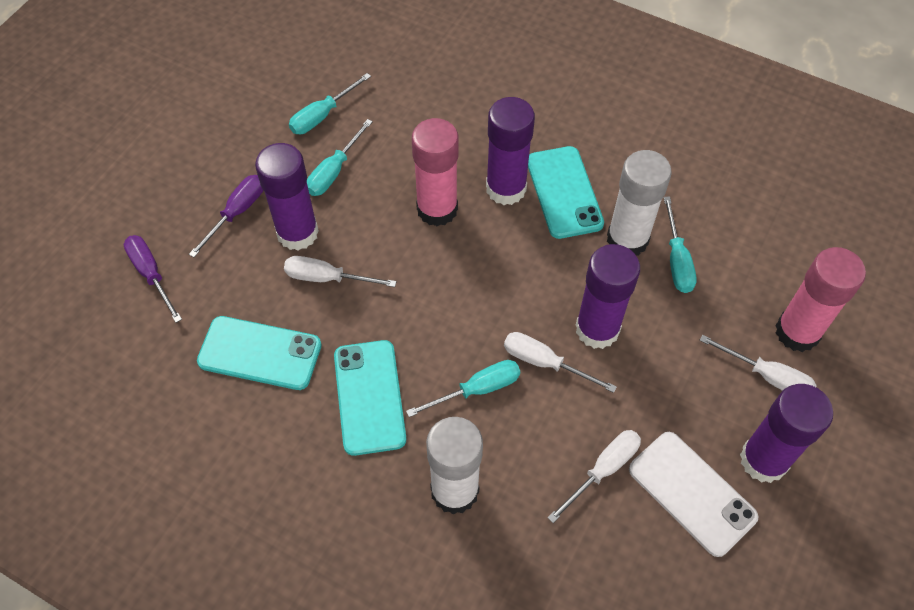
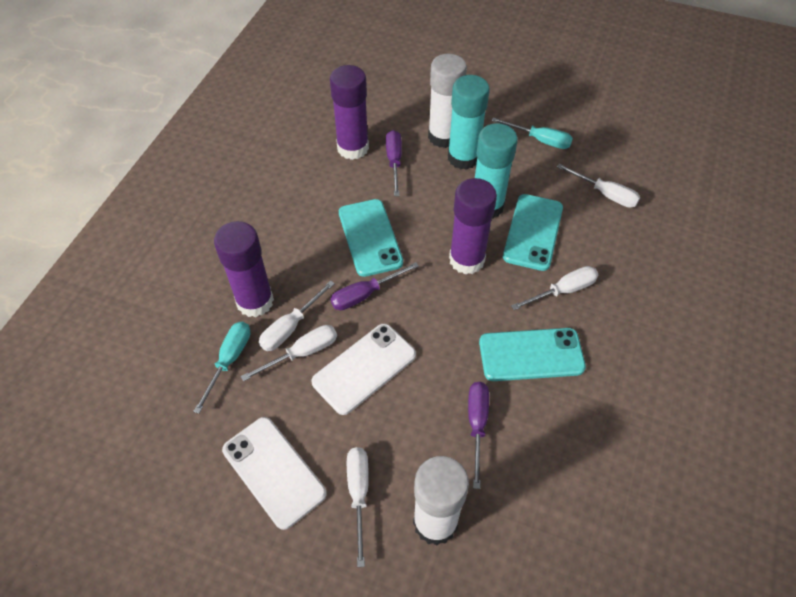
pink glue stick: [412,118,459,226] [775,247,866,352] = 2 -> none = 0
purple glue stick: [255,143,319,250] [486,97,535,205] [576,244,640,349] [740,384,833,483] = 4 -> [214,221,274,317] [330,65,369,160] [449,178,497,274] = 3
purple screwdriver: [124,235,182,323] [189,175,263,257] = 2 -> [330,262,419,310] [386,130,402,196] [468,382,489,489] = 3
turquoise glue stick: none = 0 -> [448,75,490,170] [475,123,518,219] = 2
turquoise screwdriver: [289,73,371,134] [307,119,373,196] [406,360,520,417] [663,196,697,293] = 4 -> [193,322,250,414] [491,117,573,149] = 2
white phone: [629,432,759,557] = 1 -> [222,417,327,530] [311,324,416,415] = 2
white screwdriver: [284,256,396,287] [504,332,617,393] [548,430,641,523] [700,335,817,391] = 4 -> [241,325,337,382] [259,280,335,351] [347,447,369,567] [511,266,598,310] [557,164,640,208] = 5

